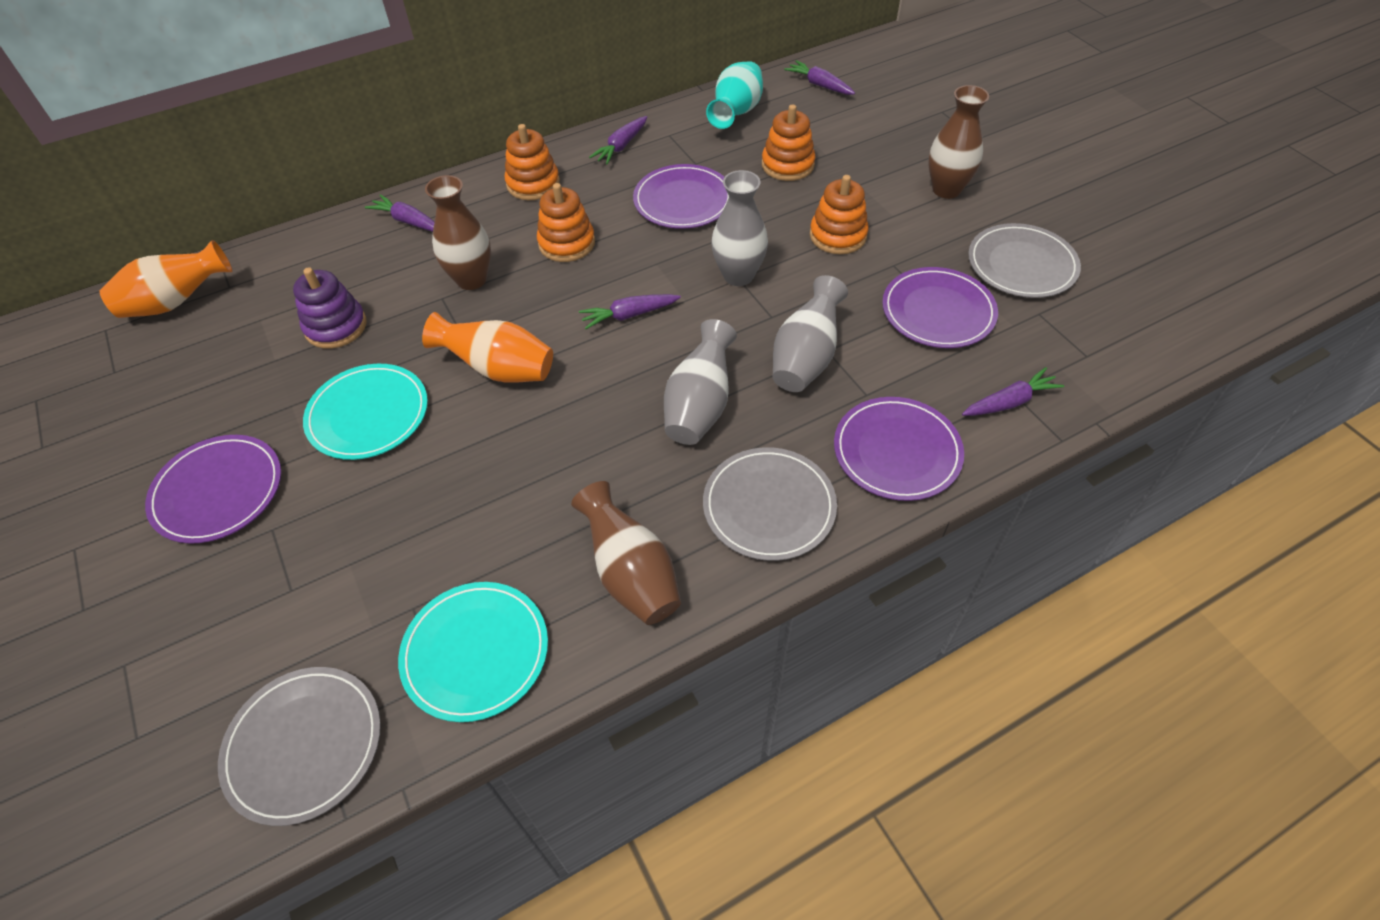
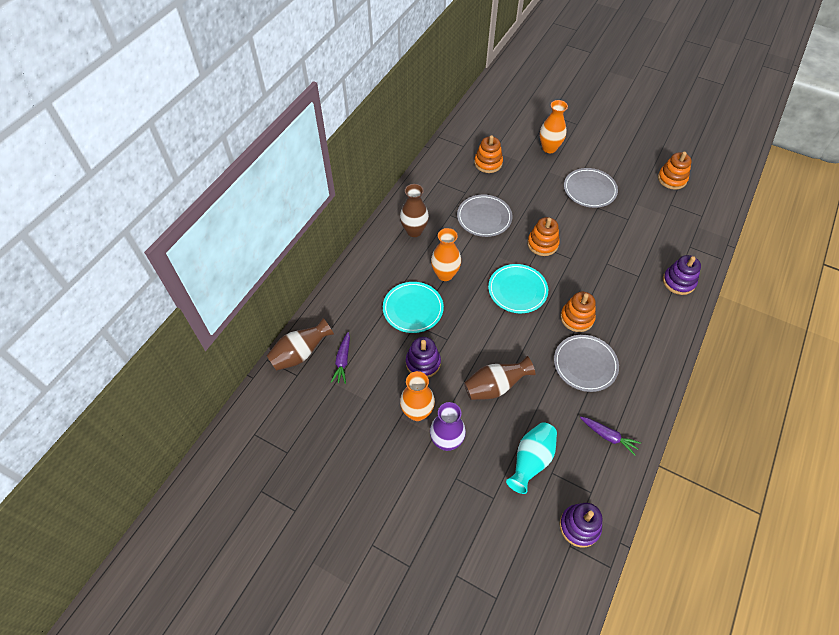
grey vase: [664,319,737,445] [711,170,768,286] [773,275,848,392] = 3 -> none = 0
orange vase: [100,240,232,318] [422,312,553,383] = 2 -> [400,371,435,421] [431,228,461,281] [540,100,568,153] = 3
purple carrot: [365,194,434,232] [579,294,681,329] [589,116,647,165] [784,60,855,95] [962,367,1064,416] = 5 -> [331,332,350,384] [580,417,641,456] = 2
purple plate: [145,435,281,544] [633,164,729,229] [834,397,964,501] [882,267,998,348] = 4 -> none = 0
purple stacking toy: [293,267,366,349] = 1 -> [406,337,441,378] [560,503,602,547] [663,255,701,295] = 3
purple vase: none = 0 -> [430,402,466,451] = 1

